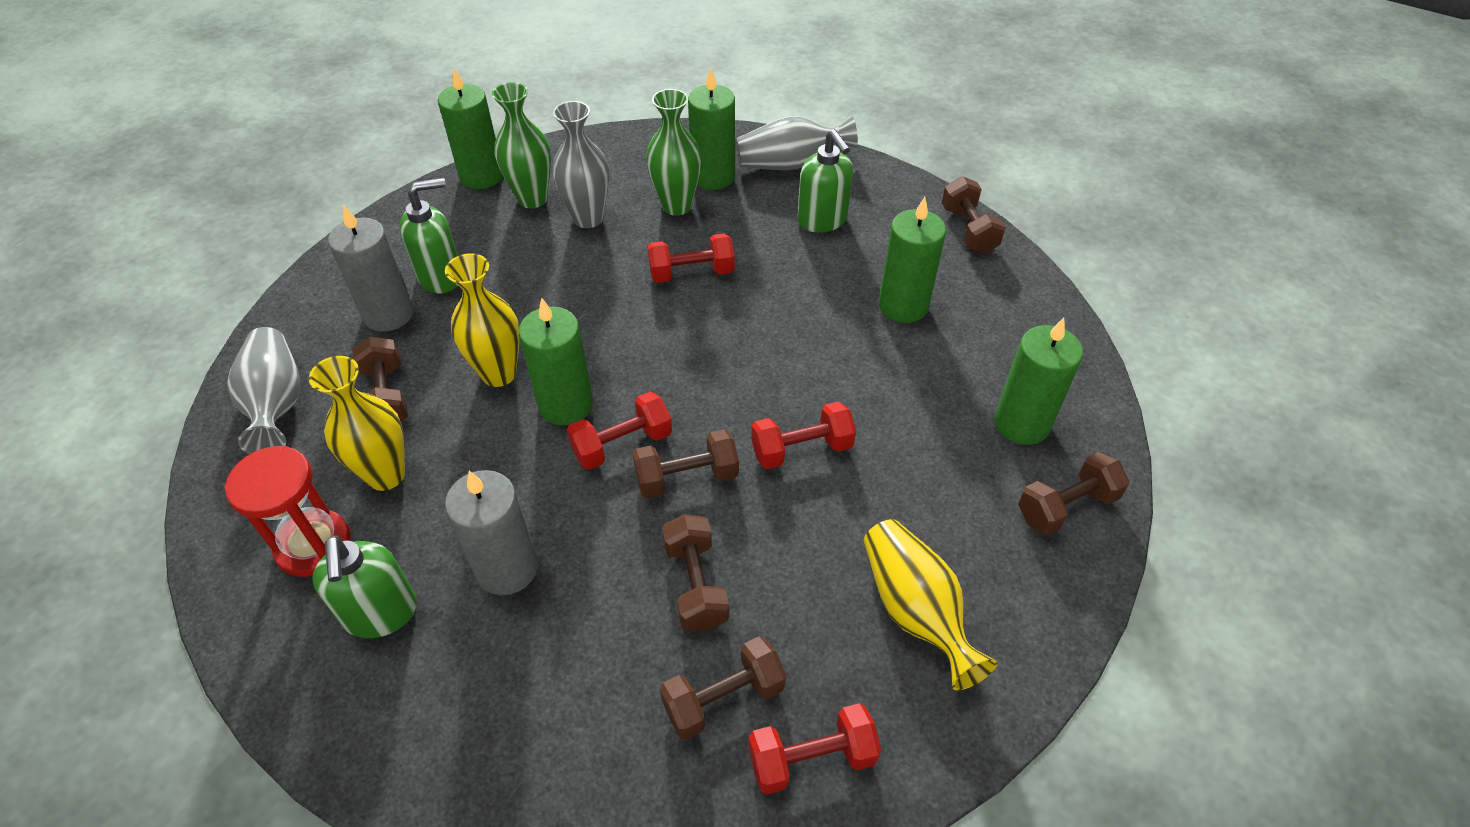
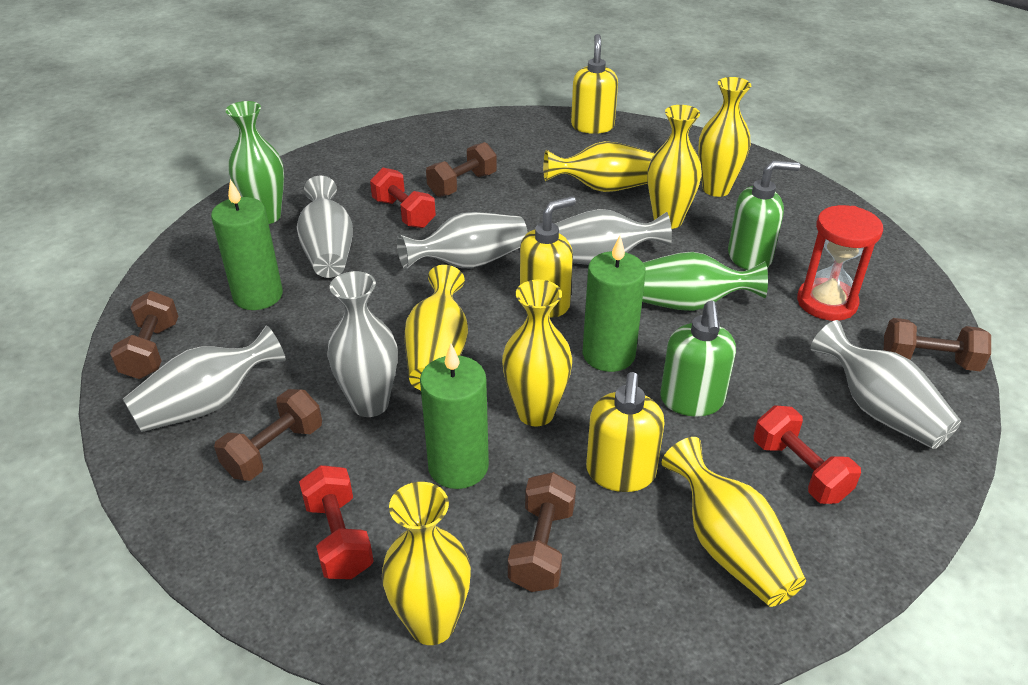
brown dumbbell: [352,336,408,422] [633,429,739,498] [660,636,786,740] [662,514,729,631] [942,177,1006,254] [1018,452,1129,535] = 6 -> [110,291,178,379] [214,389,322,481] [426,142,497,197] [508,472,576,592] [884,318,991,371] = 5
green candle: [438,67,503,189] [518,298,593,425] [688,68,735,190] [879,197,946,323] [995,317,1083,445] = 5 -> [211,179,283,310] [420,344,489,489] [583,236,646,372] = 3
green soap dispenser: [312,535,417,638] [400,178,458,293] [797,129,853,233] = 3 -> [660,301,736,416] [728,160,800,270] = 2
grey candle: [328,205,414,332] [445,470,538,595] = 2 -> none = 0
grey vase: [227,327,301,454] [552,101,609,228] [736,116,858,170] = 3 -> [123,325,286,432] [297,176,353,278] [328,271,397,417] [397,212,528,270] [555,209,672,265] [811,320,961,449] = 6
red dumbbell: [567,392,672,470] [647,233,735,283] [748,703,881,795] [751,402,856,469] = 4 -> [299,465,374,579] [370,168,436,228] [754,406,861,504] = 3
yellow soap dispenser: none = 0 -> [520,196,576,317] [571,34,618,134] [586,372,665,492] = 3
yellow vase: [309,356,405,491] [445,253,519,387] [863,519,997,690] = 3 -> [382,482,471,645] [404,265,468,390] [502,280,572,426] [543,141,655,192] [647,105,702,229] [662,437,806,607] [698,77,751,197] = 7

